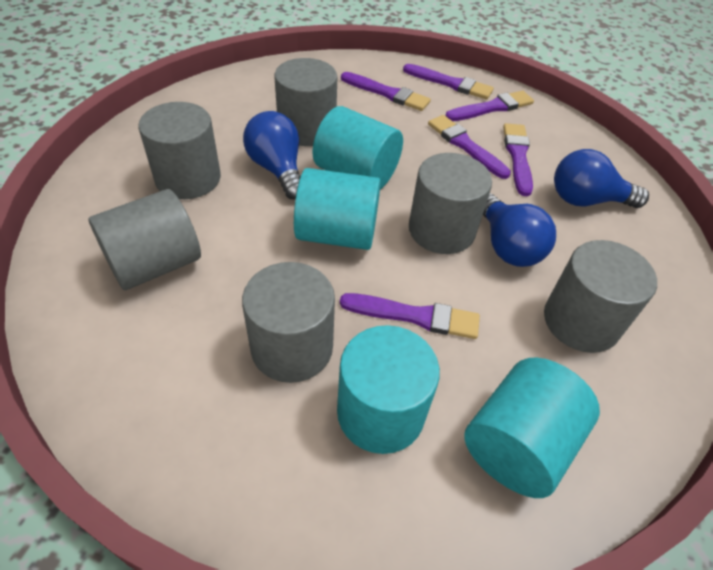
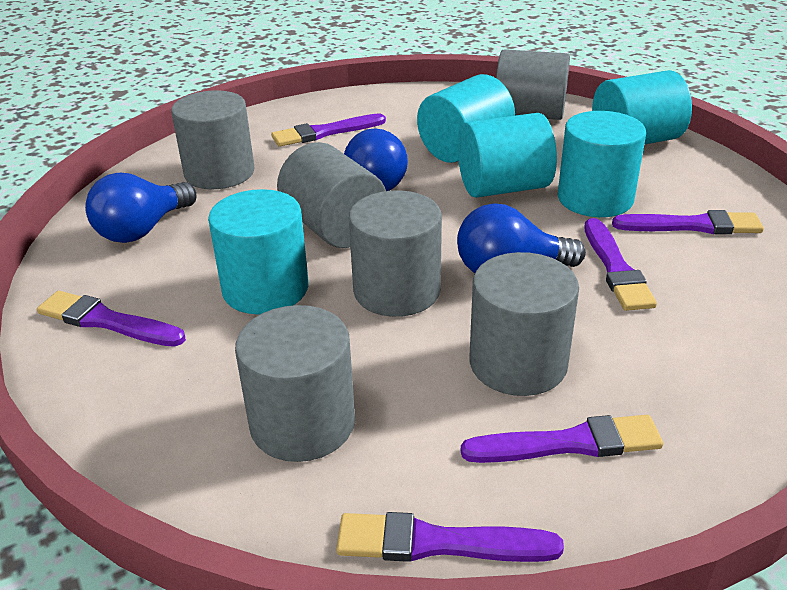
turquoise cylinder: [294,168,381,250] [313,106,403,190] [337,325,440,454] [464,357,600,498] = 4 -> [208,189,309,314] [417,74,515,163] [458,113,557,198] [558,111,646,217] [592,70,692,145] = 5

